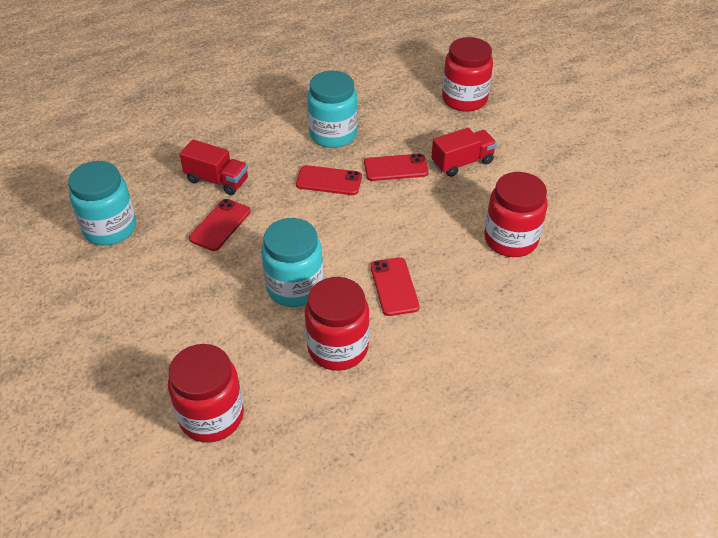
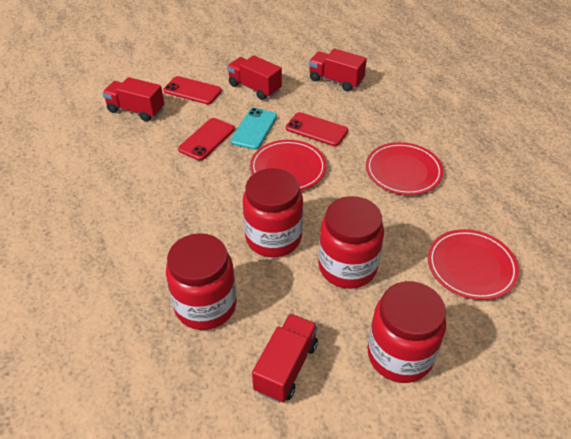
red phone: [189,199,251,251] [296,165,362,195] [364,153,429,181] [370,257,419,316] = 4 -> [163,76,222,104] [178,118,235,161] [286,112,348,146] = 3
red plate: none = 0 -> [250,140,327,190] [366,142,444,195] [428,229,519,300] = 3
red truck: [179,140,248,195] [431,127,497,177] = 2 -> [102,77,164,122] [227,55,282,100] [252,314,318,403] [309,49,367,92] = 4
turquoise jar: [68,161,136,246] [261,218,323,307] [307,71,358,148] = 3 -> none = 0
turquoise phone: none = 0 -> [231,108,277,150] = 1

